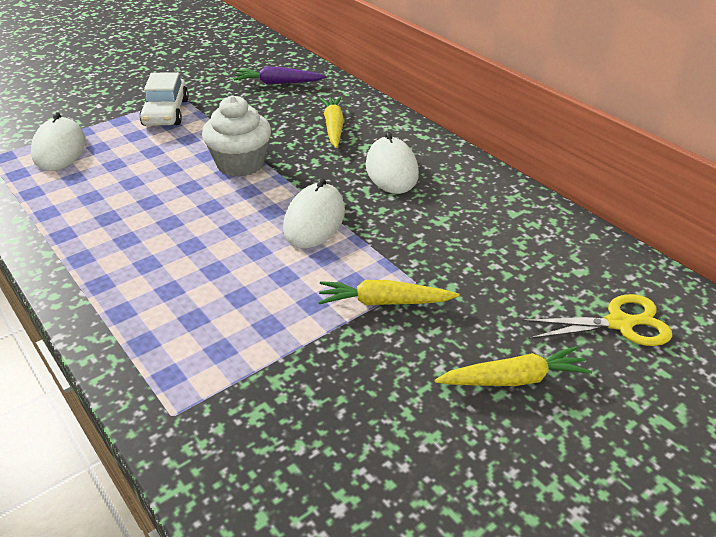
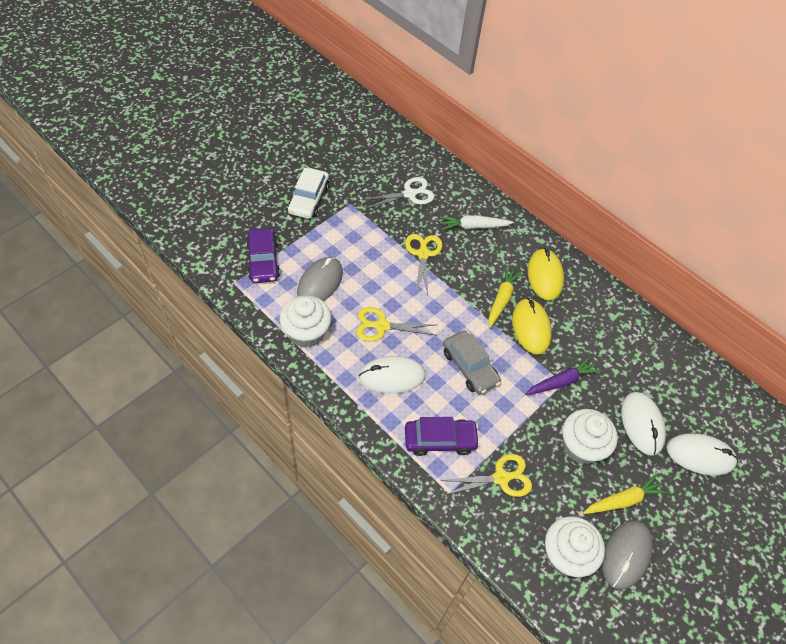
grey car: none = 0 -> [443,331,501,394] = 1
grey mouse: none = 0 -> [297,257,343,301] [602,520,653,590] = 2
purple car: none = 0 -> [246,228,280,283] [405,417,480,456] = 2
white carrot: none = 0 -> [440,215,514,230] = 1
white cupcake: [202,96,271,177] = 1 -> [280,295,331,348] [545,516,605,577] [562,409,618,464] = 3
white scissors: none = 0 -> [362,177,434,209] = 1
yellow carrot: [318,280,460,306] [319,96,344,148] [435,346,592,386] = 3 -> [488,265,522,328] [583,474,668,514] = 2
yellow mouse: none = 0 -> [512,298,552,355] [528,248,564,300] = 2
yellow scissors: [522,294,672,346] = 1 -> [356,307,437,342] [405,234,442,294] [440,454,532,497] = 3

